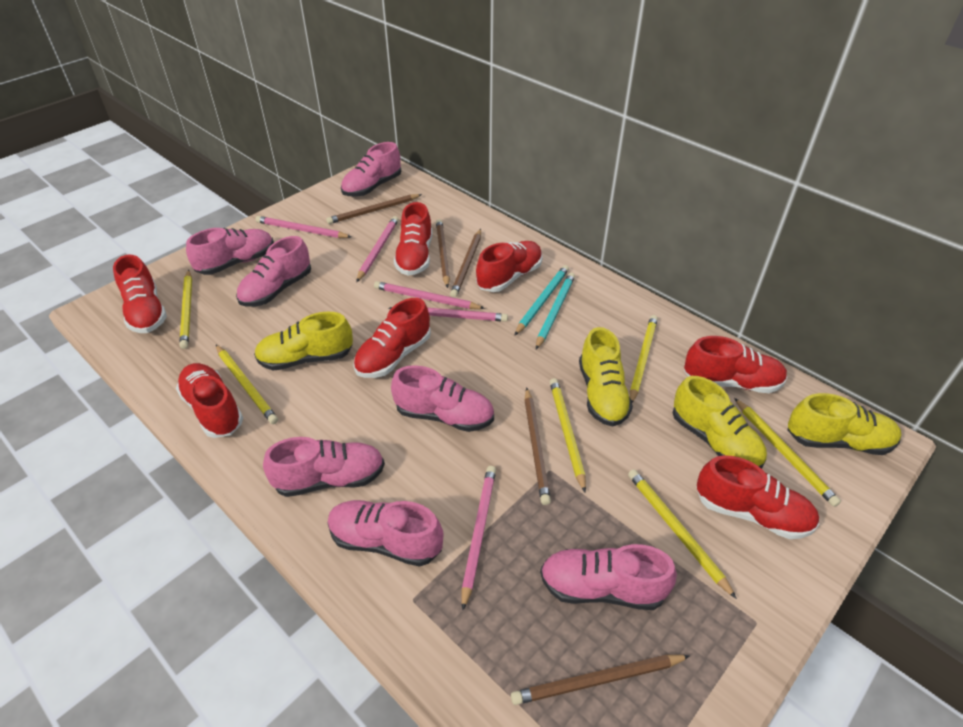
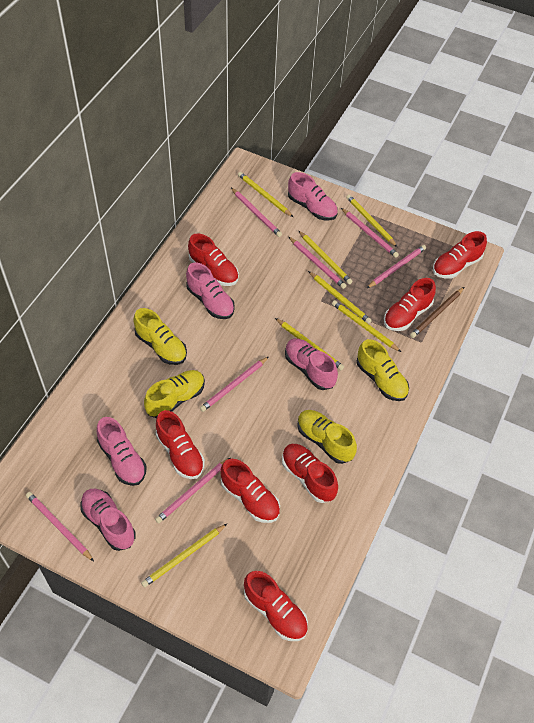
brown pencil: [326,194,422,224] [436,219,450,288] [450,229,481,298] [511,655,690,705] [525,388,551,505] = 5 -> [410,287,464,338] = 1
pink pencil: [256,216,351,238] [356,216,399,282] [374,281,485,309] [388,307,508,322] [462,466,496,610] = 5 -> [26,492,94,561] [155,458,230,523] [200,357,268,412] [231,188,282,237] [289,237,346,289] [341,208,399,258] [367,245,426,288] = 7
pink shoe: [186,228,274,275] [236,236,311,307] [263,437,385,497] [328,500,443,567] [341,142,401,197] [391,365,494,432] [540,544,677,610] = 7 -> [80,489,136,551] [97,417,147,486] [186,263,235,319] [285,339,338,390] [288,172,338,220] = 5
turquoise pencil: [514,265,569,336] [536,273,575,349] = 2 -> none = 0
yellow pencil: [180,270,192,349] [216,345,278,424] [550,378,586,493] [628,469,737,599] [630,315,658,403] [734,398,841,507] = 6 -> [141,524,227,588] [238,172,293,217] [275,318,344,370] [299,231,353,284] [308,271,372,324] [332,300,401,352] [346,195,397,247] = 7

